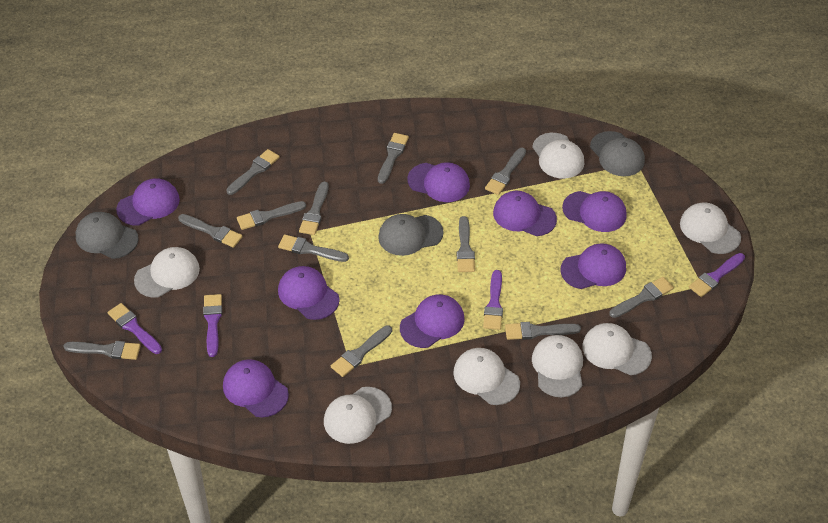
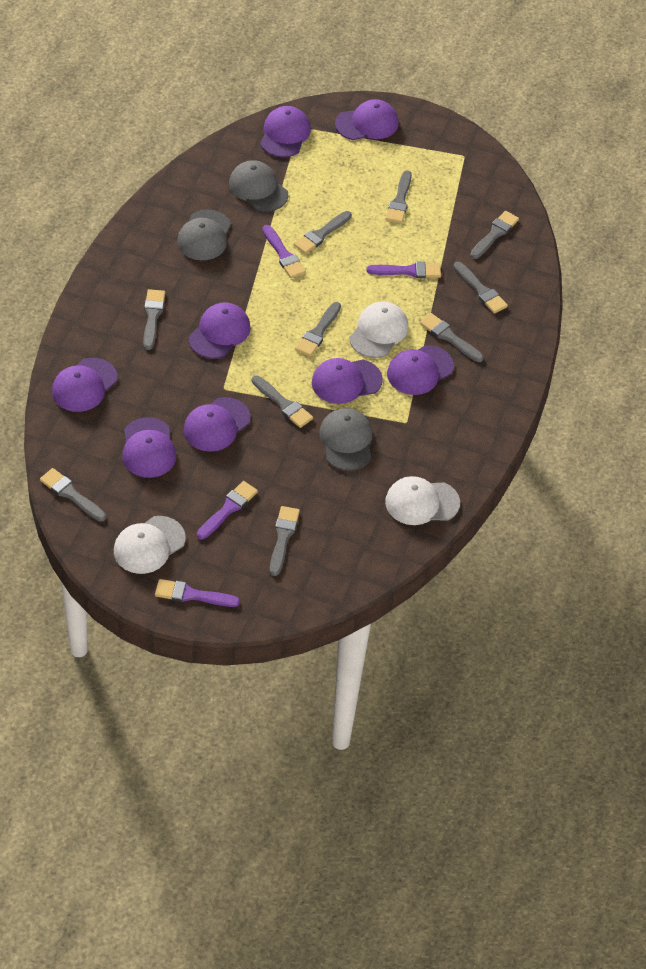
grey brush: [63,341,141,360] [178,214,243,248] [226,149,280,195] [237,201,306,230] [278,234,349,262] [299,182,329,235] [331,325,392,377] [378,133,409,184] [457,216,475,272] [485,148,526,195] [505,322,581,340] [609,277,674,318] = 12 -> [40,468,106,522] [143,289,165,350] [252,376,313,428] [270,506,300,576] [294,211,352,254] [295,302,341,357] [386,170,412,223] [420,313,484,362] [454,262,508,314] [470,211,519,259] = 10
white cap: [134,247,200,298] [324,387,392,444] [453,348,520,405] [532,133,584,179] [532,335,583,397] [582,323,652,375] [680,203,741,254] = 7 -> [114,516,185,574] [349,301,408,358] [385,476,460,525] = 3

